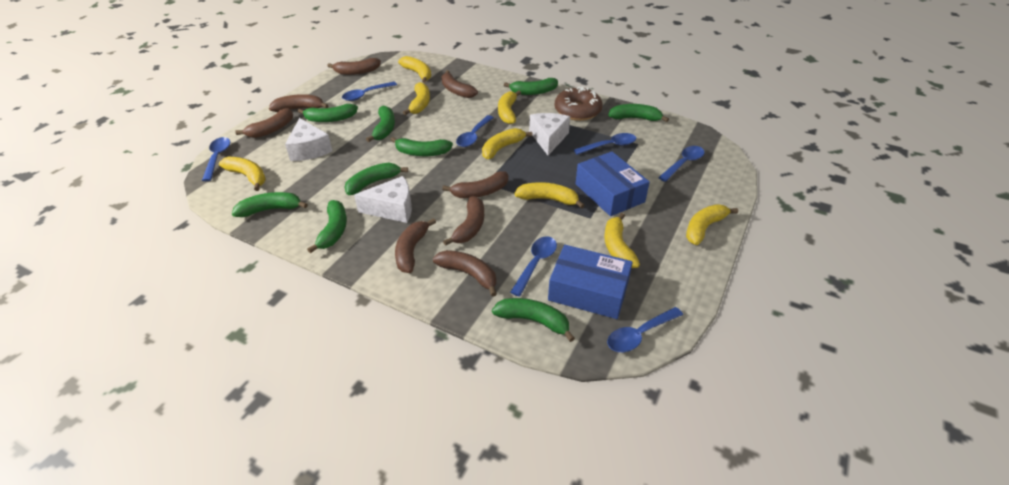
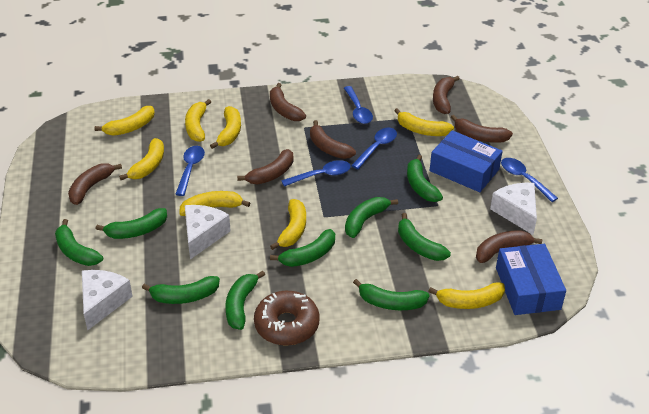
blue spoon: [202,137,230,181] [342,82,397,101] [456,115,494,147] [510,236,557,297] [574,133,636,155] [607,307,683,352] [658,146,705,182] = 7 -> [175,146,205,196] [281,160,351,187] [344,86,373,124] [351,128,397,169] [501,158,558,202] = 5
brown banana: [235,108,293,138] [269,94,329,112] [327,58,381,75] [395,218,436,273] [433,250,497,297] [441,70,478,98] [442,171,508,198] [443,196,484,246] = 8 -> [68,163,122,205] [237,149,294,184] [270,83,306,121] [310,120,356,159] [433,76,460,114] [451,115,513,143] [476,231,543,263] = 7

